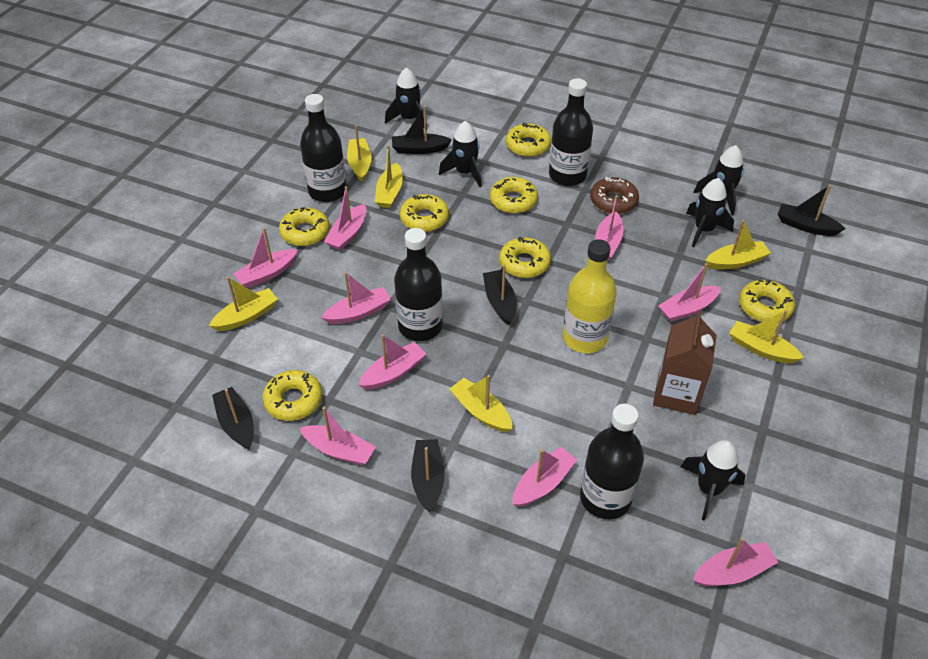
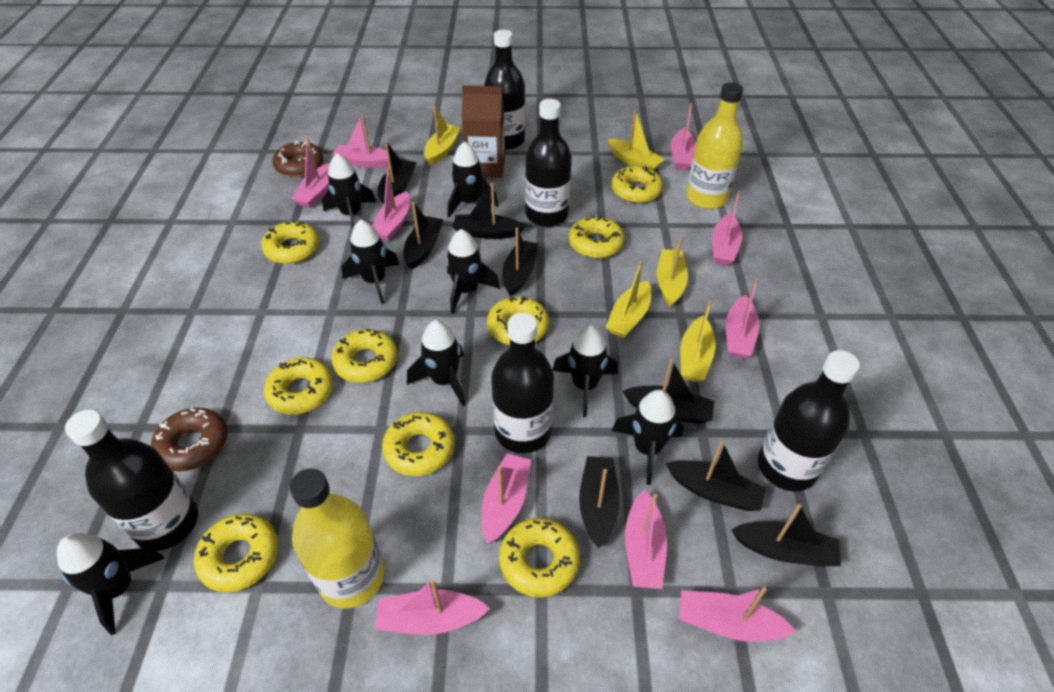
black boat: [212,387,254,450] [392,106,452,154] [411,439,444,512] [483,265,517,325] [778,185,845,236] = 5 -> [378,141,416,204] [403,202,444,270] [452,183,525,239] [502,228,538,297] [579,456,620,548] [623,359,715,424] [666,441,766,511] [731,504,841,566] = 8
black bottle: [300,94,347,202] [394,228,443,341] [549,79,593,186] [580,404,644,519] = 4 -> [65,410,198,551] [484,30,525,150] [491,313,554,453] [525,99,572,227] [758,350,860,491] = 5
black rocket: [385,67,427,128] [439,121,482,187] [680,440,746,521] [686,178,734,247] [693,145,744,216] = 5 -> [57,533,165,635] [322,153,376,228] [342,220,400,304] [407,320,466,406] [446,229,500,314] [448,141,498,218] [553,325,618,417] [612,390,684,485] = 8
brown donut: [590,177,639,214] = 1 -> [151,407,227,471] [272,141,324,177] = 2
pink boat: [233,227,298,288] [300,407,376,465] [321,272,391,324] [324,186,366,250] [359,334,426,390] [513,447,577,507] [595,195,623,260] [658,263,721,322] [693,538,778,586] = 9 -> [291,138,330,208] [332,114,389,168] [372,169,410,241] [375,579,490,635] [481,453,531,544] [625,489,667,589] [671,103,696,170] [679,587,796,642] [712,191,742,266] [726,278,760,359] = 10
yellow boat: [209,277,278,331] [347,125,372,182] [375,145,403,208] [449,375,513,432] [705,220,771,269] [729,310,804,364] = 6 -> [424,104,461,166] [606,261,651,338] [608,109,665,170] [657,237,688,307] [680,300,715,382] = 5
yellow bottle: [563,239,617,353] = 1 -> [290,468,384,609] [686,83,743,209] = 2
yellow donut: [263,370,322,421] [279,207,330,246] [400,194,449,232] [490,177,538,214] [499,237,551,278] [506,123,551,157] [739,280,795,322] = 7 -> [194,513,279,593] [261,221,319,264] [264,357,333,415] [331,329,398,383] [382,412,455,476] [487,296,549,345] [499,518,580,597] [569,216,625,258] [611,166,663,203] = 9

